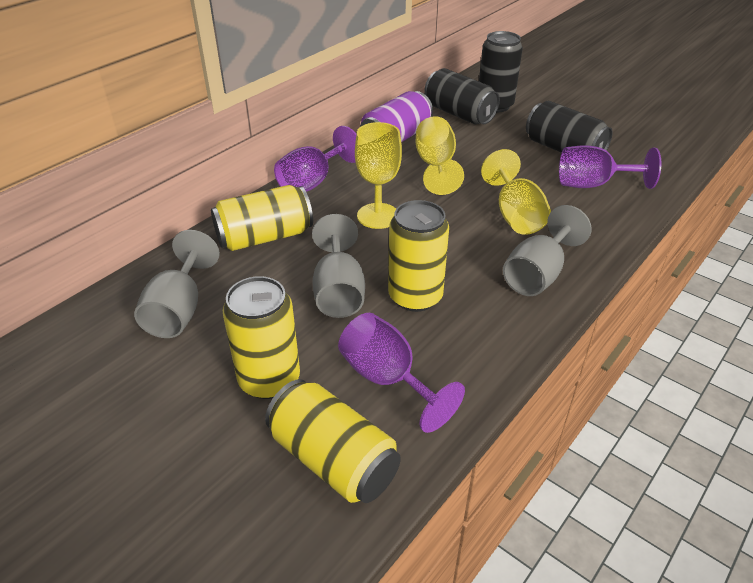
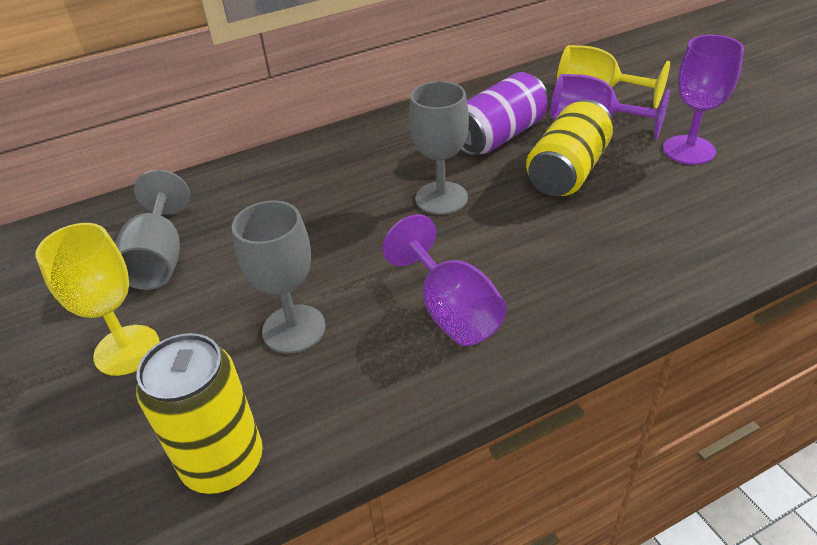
black can: [424,68,500,124] [479,31,523,112] [526,101,613,153] = 3 -> none = 0
yellow can: [211,185,313,251] [223,276,300,399] [265,379,401,503] [388,200,449,312] = 4 -> [136,333,263,494] [526,100,613,196] = 2
yellow goblet: [355,122,402,229] [416,116,464,195] [481,149,551,235] = 3 -> [35,223,160,376] [557,45,670,108] = 2

